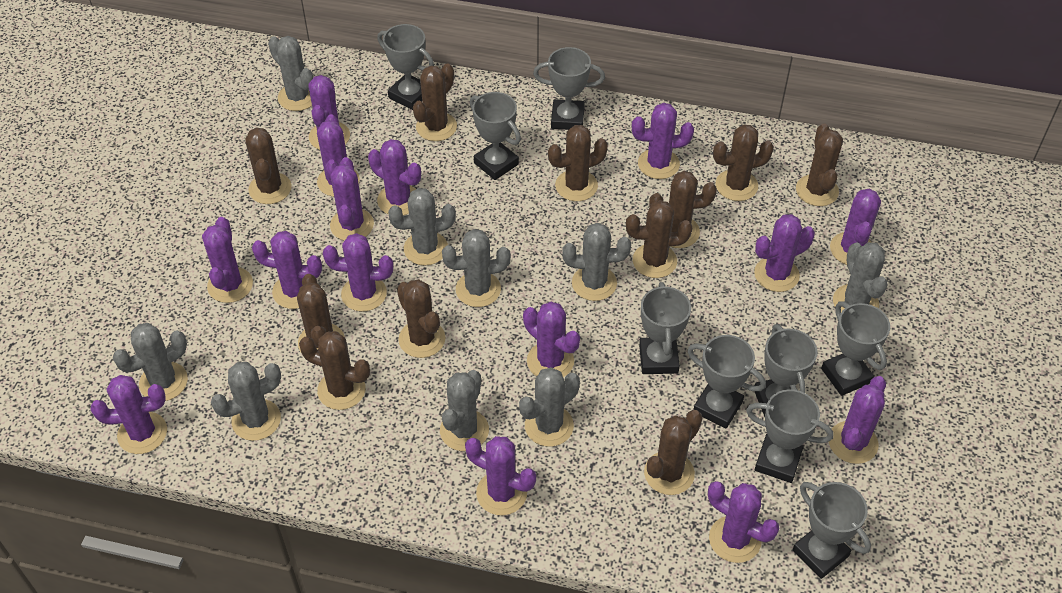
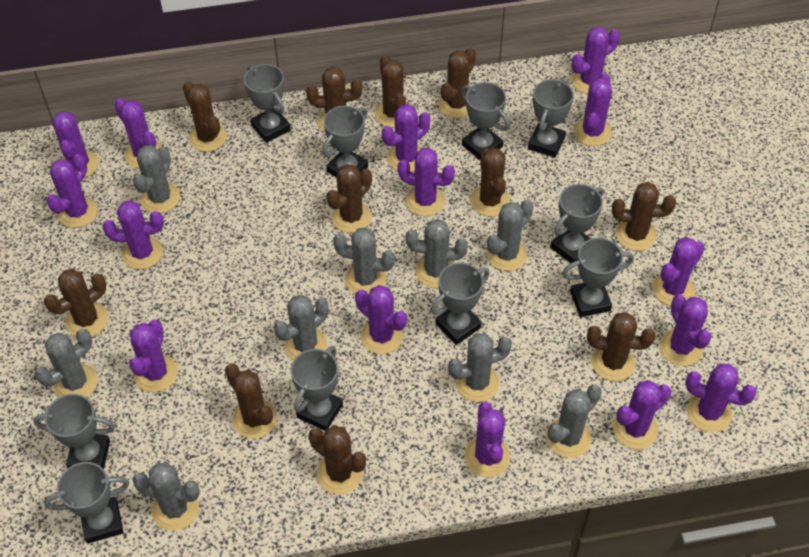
grey trophy: [377,24,434,110] [470,92,521,180] [533,47,605,130] [639,282,691,374] [687,335,766,429] [746,389,834,483] [754,324,818,417] [792,482,871,579] [821,301,890,396] = 9 -> [33,394,115,469] [44,462,129,544] [244,64,291,143] [291,346,343,431] [322,106,368,177] [431,262,490,345] [461,82,510,160] [528,78,574,158] [550,184,603,263] [562,238,634,317] = 10

